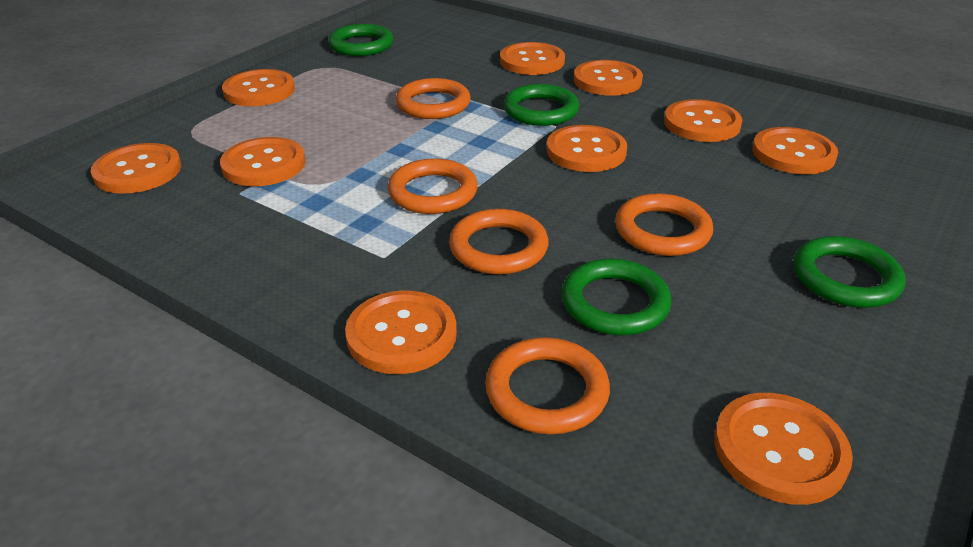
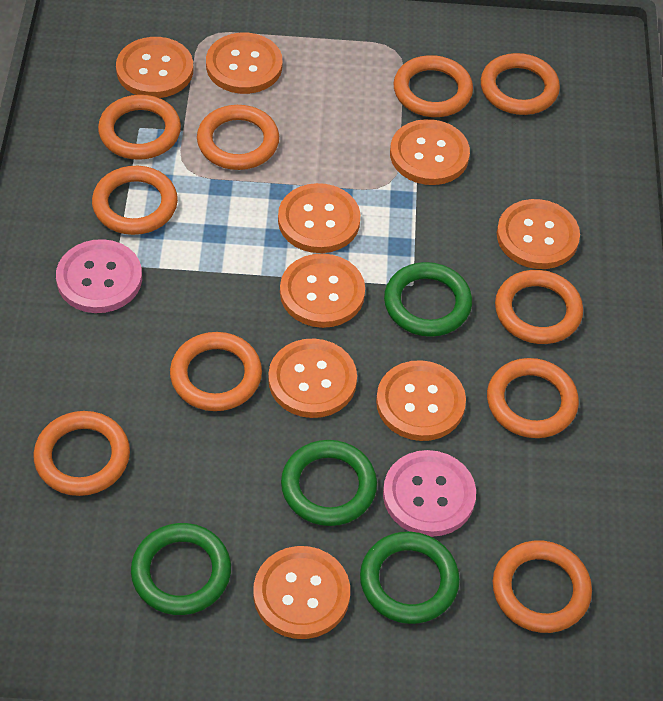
orange button: [91,143,181,194] [220,137,306,186] [222,69,295,106] [345,290,457,374] [500,42,565,75] [546,125,627,172] [574,60,643,96] [664,99,742,142] [714,393,853,505] [752,127,838,174] = 10 -> [116,37,193,98] [206,33,282,94] [253,546,350,639] [268,339,357,418] [278,183,361,253] [280,253,365,328] [376,360,466,441] [390,119,470,185] [497,199,580,269] = 9
orange ring: [388,158,478,214] [396,78,471,119] [449,209,548,275] [485,337,610,434] [615,193,713,256] = 5 -> [33,411,130,496] [92,166,178,235] [98,95,181,160] [170,332,262,411] [197,105,279,170] [393,55,473,117] [481,53,560,115] [487,358,579,438] [493,540,592,633] [495,270,583,344] = 10
pink button: none = 0 -> [56,239,142,313] [383,450,476,537] = 2

